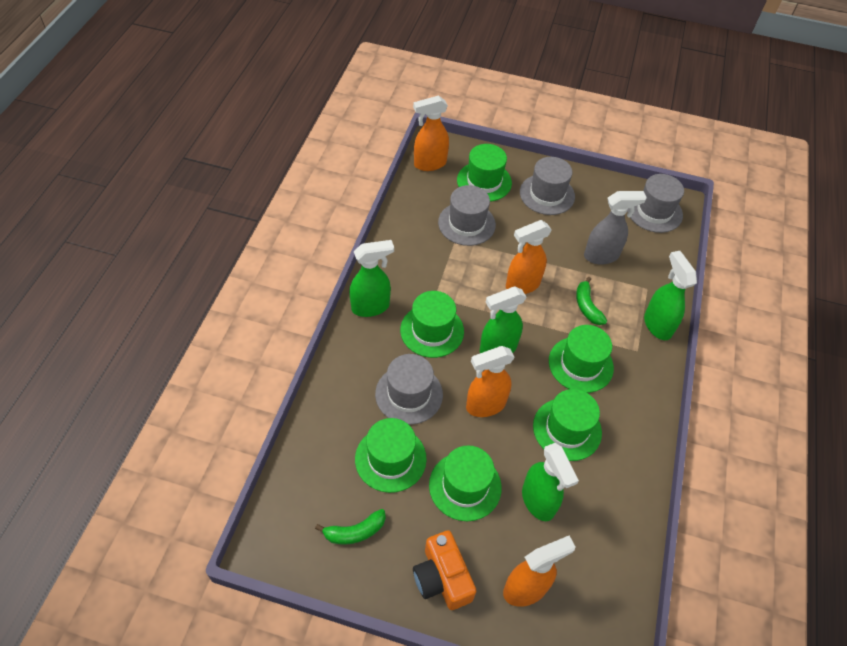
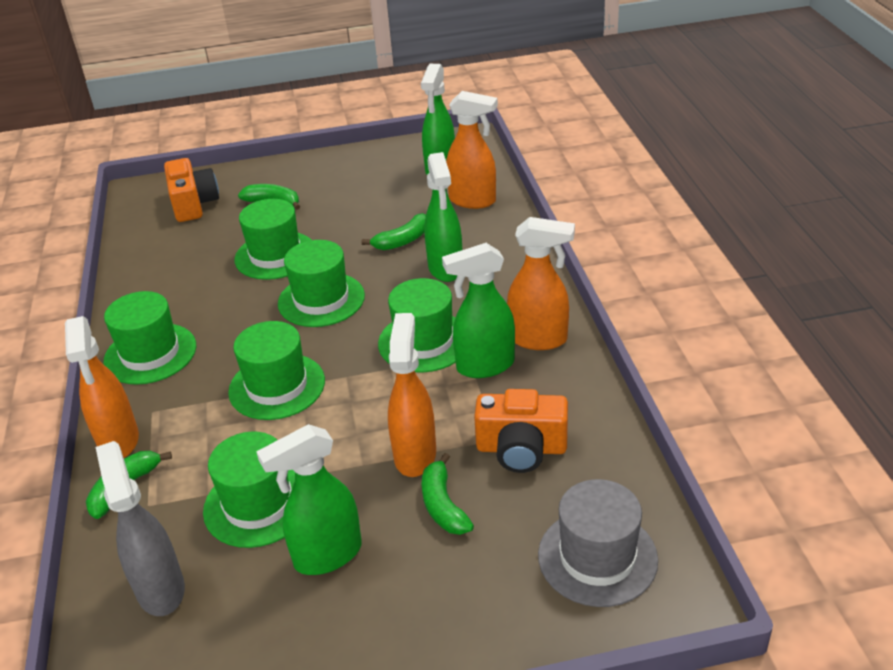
green banana: [315,509,386,545] [576,277,607,325] = 2 -> [86,451,172,519] [238,184,300,210] [362,213,426,250] [422,453,474,535] = 4
grey hat: [375,354,443,425] [438,185,496,246] [520,157,575,215] [627,174,684,233] = 4 -> [538,479,658,607] = 1
orange camera: [413,530,476,610] = 1 -> [164,158,219,222] [474,389,568,473] = 2

